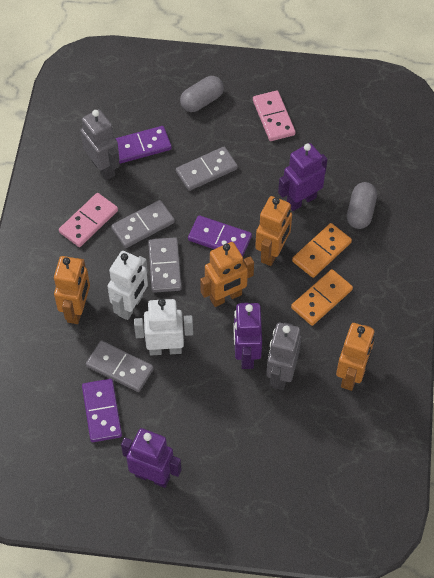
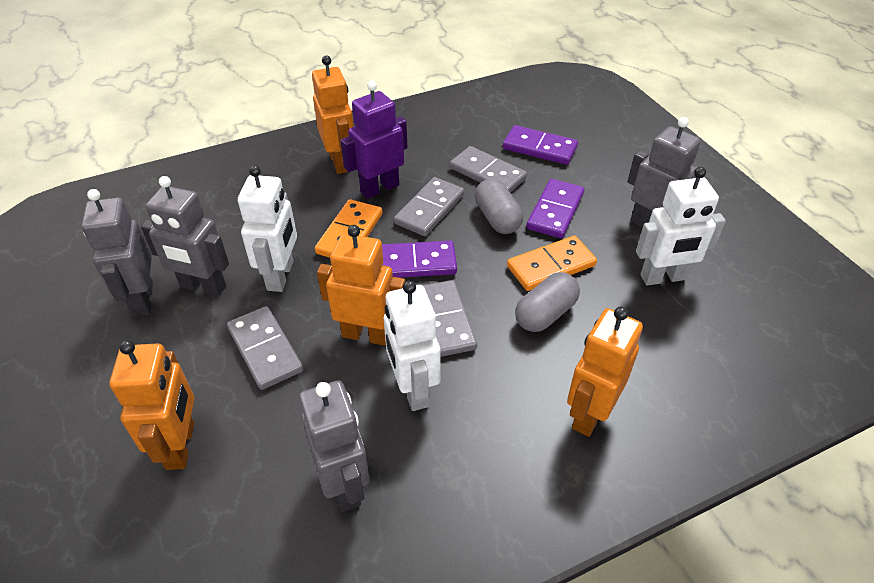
grey robot: [80,109,120,180] [266,323,301,390] = 2 -> [81,189,153,317] [141,176,229,297] [299,380,369,512] [627,117,708,227] = 4
pink domino: [59,193,118,247] [253,90,295,141] = 2 -> none = 0
purple robot: [121,428,181,488] [233,303,262,369] [278,143,327,211] = 3 -> [341,81,407,199] = 1
white robot: [107,251,148,320] [134,299,193,355] = 2 -> [238,165,297,292] [384,280,441,411] [636,167,726,286] = 3

